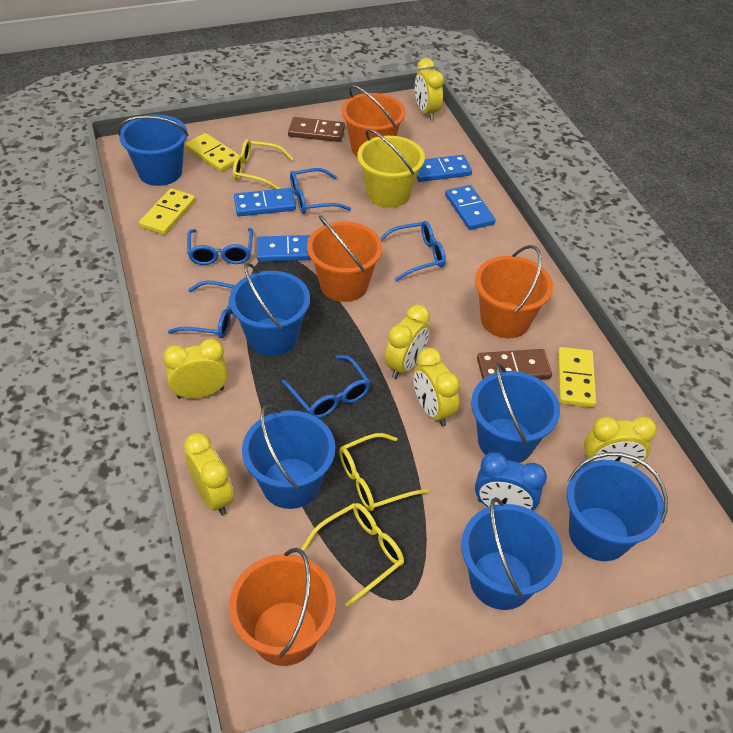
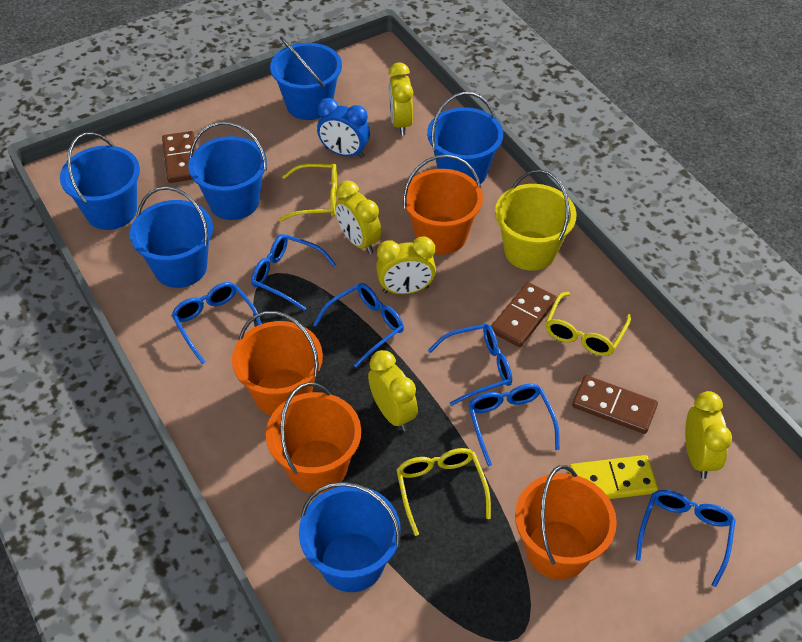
blue domino: [234,188,296,216] [257,235,311,262] [417,155,472,182] [445,185,496,230] = 4 -> none = 0
blue glasses: [168,280,235,338] [187,228,253,265] [282,355,371,418] [290,168,351,214] [380,221,446,281] = 5 -> [171,282,262,364] [251,234,336,311] [313,283,404,367] [428,324,512,406] [468,384,560,466] [636,490,736,587] = 6
brown domino: [288,117,345,142] [477,349,552,380] = 2 -> [162,131,196,183] [491,282,557,347] [572,375,658,434] = 3
yellow clock: [163,339,228,399] [184,433,234,515] [385,304,430,379] [413,348,460,427] [415,58,444,120] [584,416,657,467] = 6 -> [335,181,382,254] [368,350,418,431] [376,236,436,294] [389,62,413,135] [685,391,732,479] = 5
yellow domino: [139,188,195,235] [185,133,240,172] [558,347,596,408] = 3 -> [569,455,658,499] = 1

